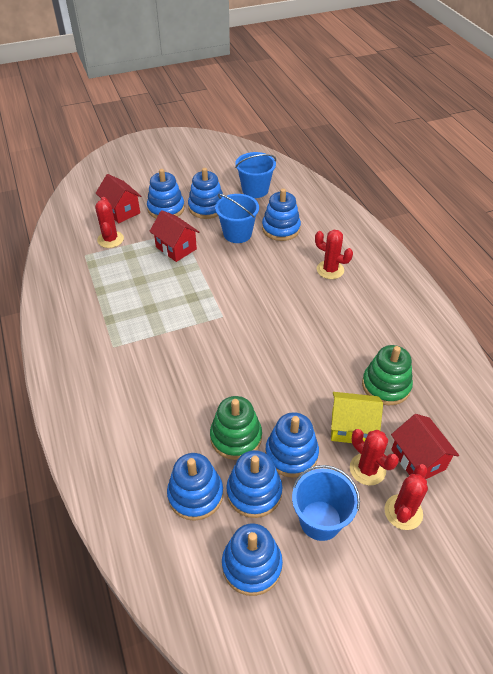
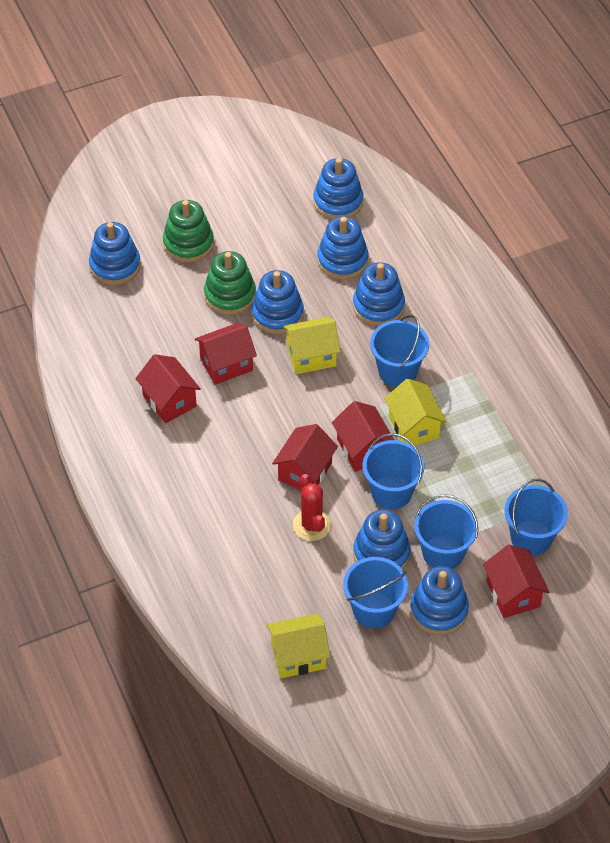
blue bucket: [215,194,259,243] [235,152,276,198] [292,465,360,541] = 3 -> [343,557,408,629] [362,433,425,509] [370,315,429,387] [414,494,478,569] [504,479,568,555] = 5
red cactus: [95,197,124,248] [315,230,353,279] [350,429,399,485] [385,464,428,530] = 4 -> [293,474,331,541] = 1
red house: [96,174,142,223] [149,210,199,262] [391,414,459,479] = 3 -> [135,354,201,423] [195,323,257,385] [272,424,338,490] [332,401,394,472] [483,545,549,618] = 5
yellow house: [331,392,383,443] = 1 -> [267,613,331,678] [283,317,341,374] [384,378,447,446] = 3

